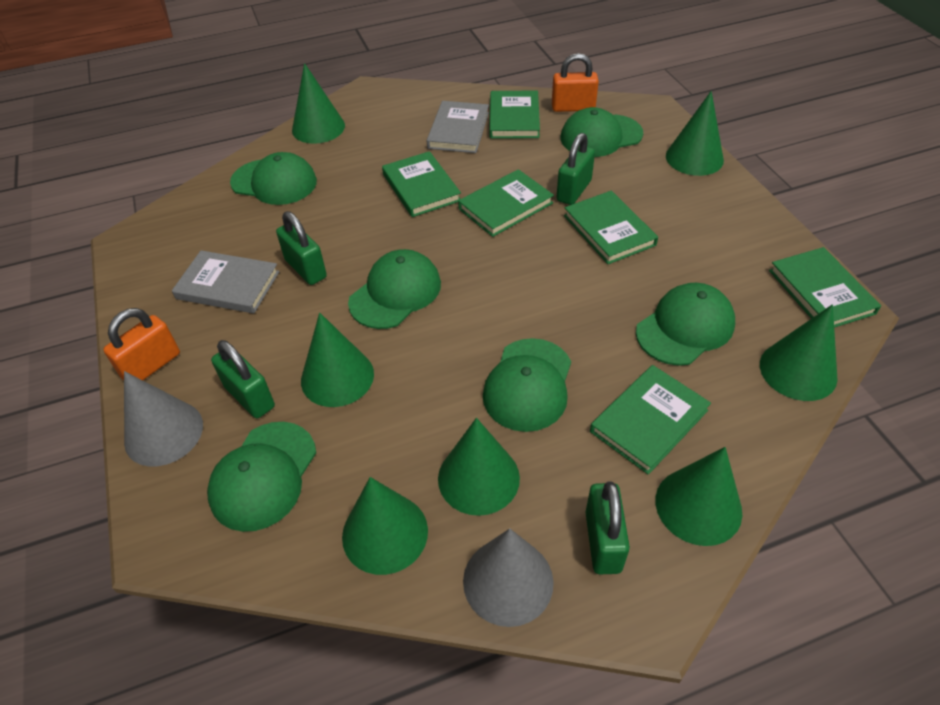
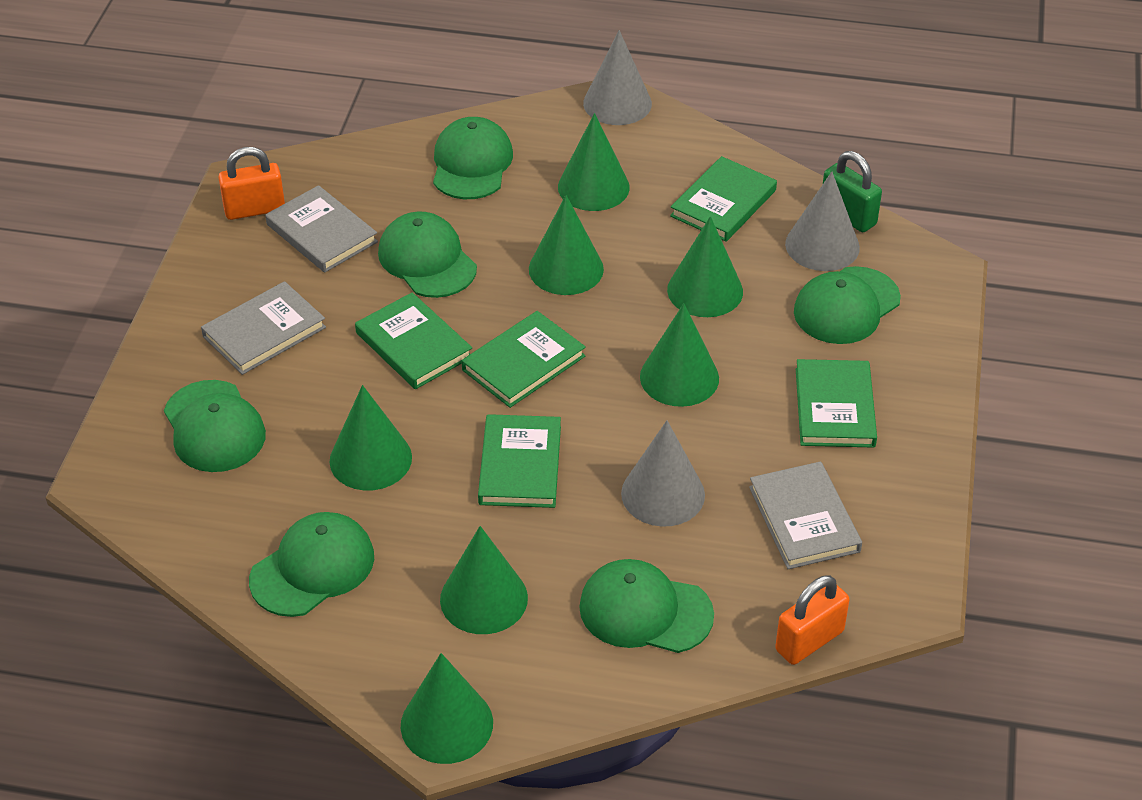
green book: [382,151,461,217] [458,169,554,237] [489,90,540,139] [564,191,658,264] [590,365,711,474] [769,247,881,328] = 6 -> [355,292,472,389] [462,311,586,408] [478,414,561,508] [670,156,777,242] [796,359,877,448] = 5
green padlock: [211,340,275,418] [276,211,327,285] [556,133,595,205] [585,482,630,574] = 4 -> [823,151,882,232] = 1
grey book: [172,250,279,313] [426,101,489,153] = 2 -> [201,281,326,375] [265,185,378,273] [749,461,862,569] = 3
grey cone: [124,371,203,466] [463,528,554,627] = 2 -> [583,30,652,125] [621,420,705,527] [785,172,860,271] = 3

